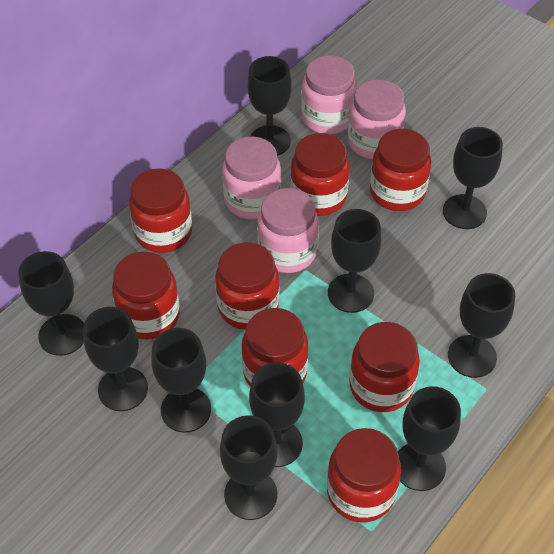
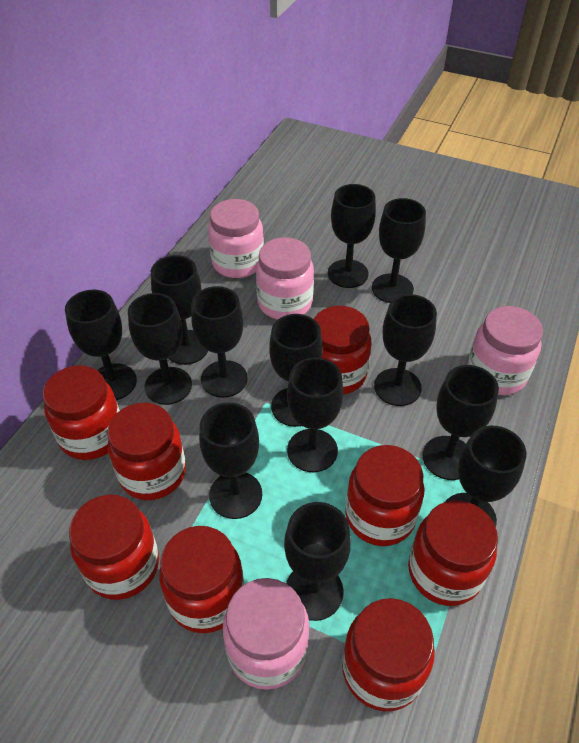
black goblet: [18,251,84,356] [83,307,148,411] [151,328,211,433] [220,415,278,520] [247,56,292,156] [249,362,305,467] [328,209,381,313] [398,386,461,491] [443,127,503,229] [448,273,515,378] = 10 -> [65,290,137,400] [128,293,192,405] [151,255,208,365] [191,286,248,398] [199,402,262,519] [269,314,323,427] [284,502,351,621] [287,357,343,472] [328,184,376,288] [372,198,426,303] [374,294,437,406] [422,365,499,480] [445,426,526,527] = 13

